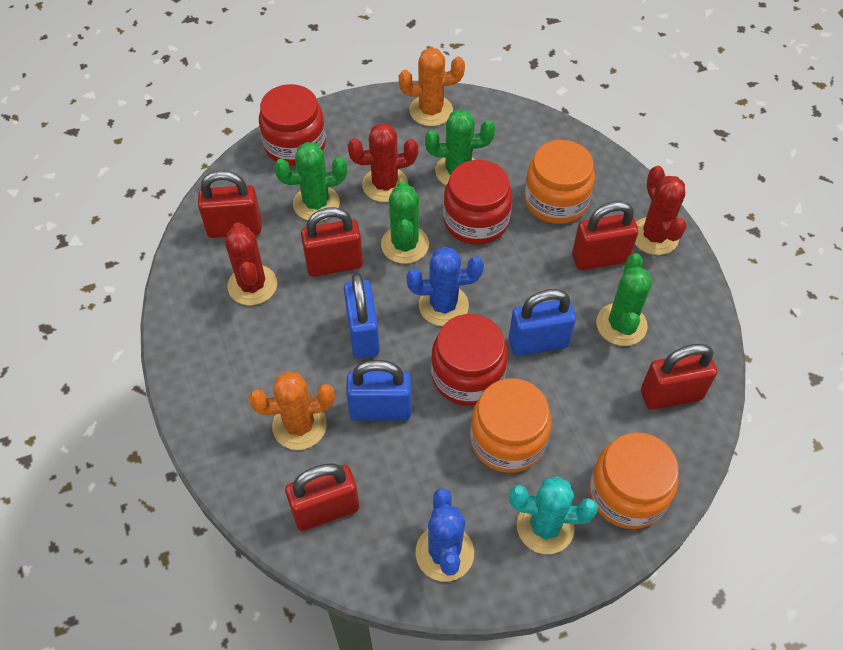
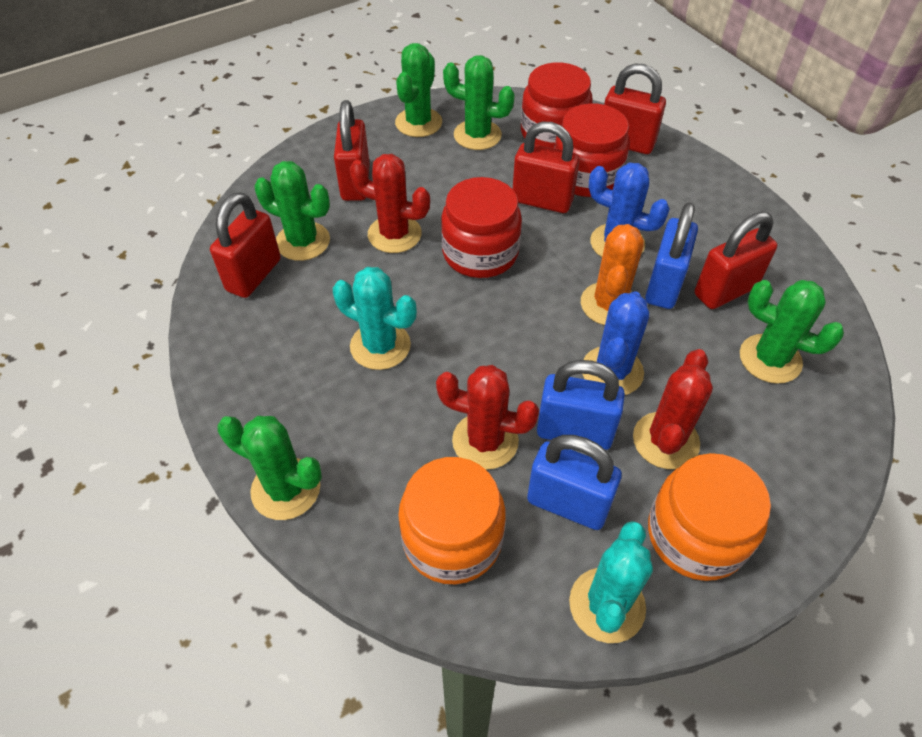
green cactus: [274,142,347,221] [381,181,429,264] [425,109,495,185] [596,253,653,346] = 4 -> [218,416,322,520] [255,161,330,261] [395,43,442,137] [443,55,515,150] [740,280,844,384] = 5
orange cactus: [249,371,335,450] [399,48,465,126] = 2 -> [581,224,644,325] = 1
orange jar: [470,378,552,473] [524,140,595,224] [589,432,679,529] = 3 -> [398,457,506,584] [648,453,771,581] = 2
turquoise cactus: [509,476,598,554] = 1 -> [333,267,417,370] [569,521,653,643] = 2

